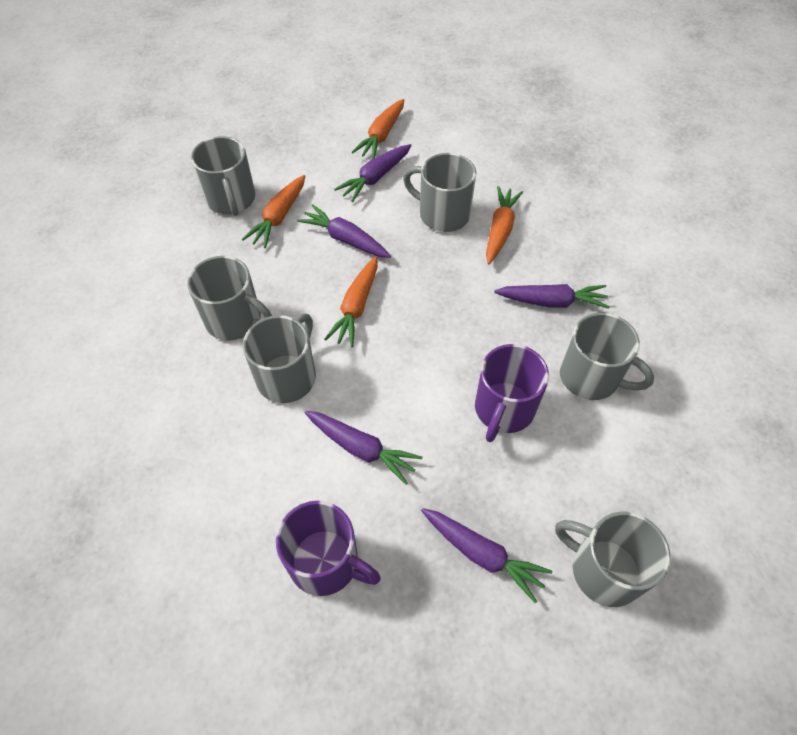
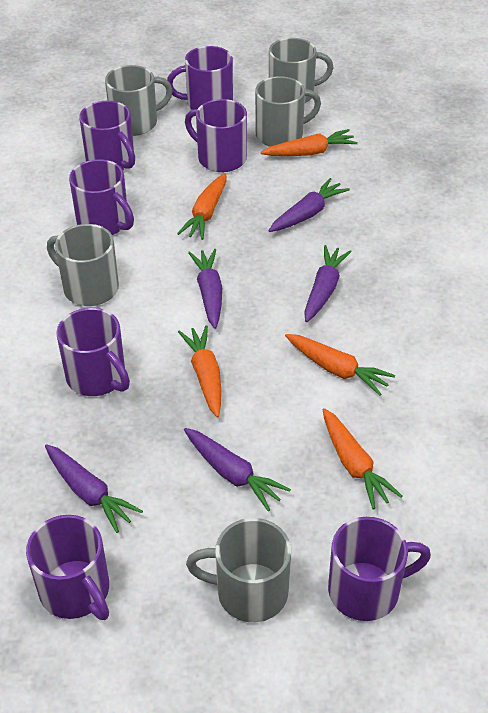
grey mug: [187,256,272,341] [191,136,255,216] [243,313,316,403] [403,153,476,232] [555,512,671,607] [559,313,654,400] = 6 -> [47,224,119,306] [105,65,173,136] [186,518,291,622] [255,76,321,147] [269,38,334,104] = 5
orange carrot: [242,175,305,248] [324,257,378,347] [352,99,404,159] [486,186,523,264] = 4 -> [177,173,227,240] [178,325,221,417] [261,129,358,156] [285,334,395,396] [322,408,402,509] = 5
purple mug: [276,501,381,596] [475,344,549,442] = 2 -> [26,515,109,620] [56,308,130,396] [69,159,134,235] [79,101,135,170] [167,46,233,110] [185,99,247,172] [328,517,431,621] = 7

